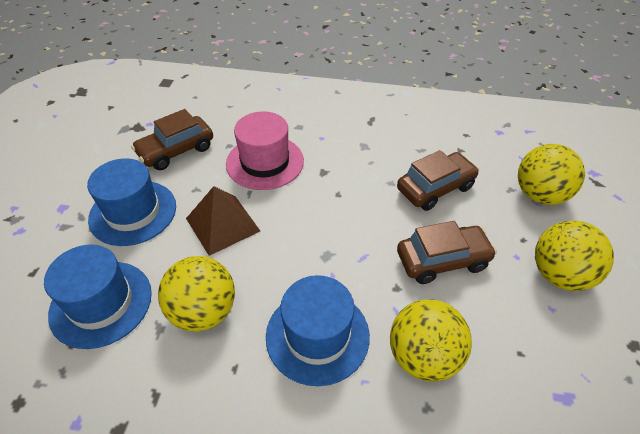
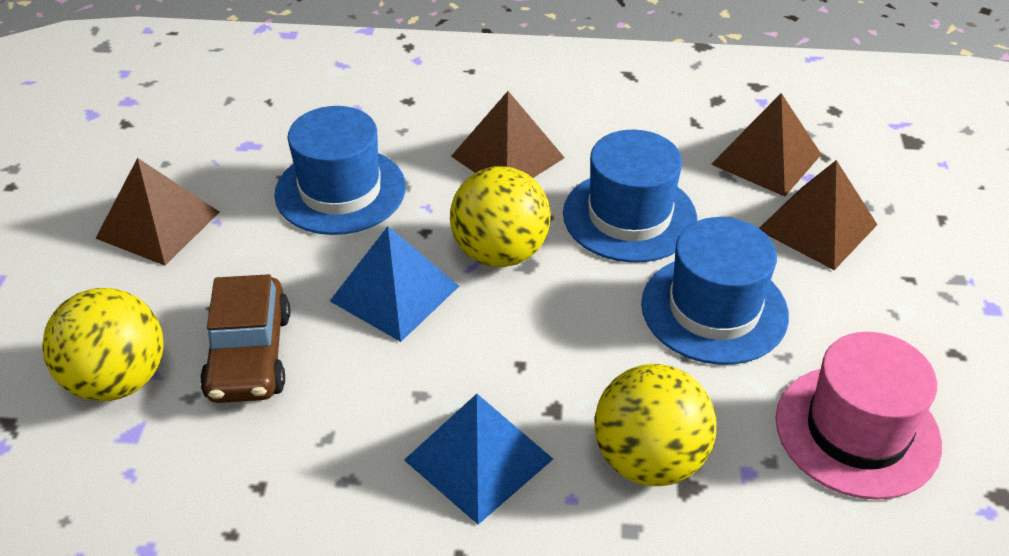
blue pyramid: none = 0 -> [330,226,459,342] [404,394,553,525] = 2
brown car: [131,109,213,170] [397,150,479,211] [397,221,497,284] = 3 -> [200,274,290,403] = 1
brown pyramid: [186,186,260,256] = 1 -> [95,158,219,266] [451,91,565,178] [711,93,822,197] [759,160,877,270] = 4
yellow ball: [158,256,235,332] [390,299,472,382] [518,144,585,205] [535,221,614,291] = 4 -> [42,288,163,401] [450,166,551,267] [594,364,716,486] = 3

